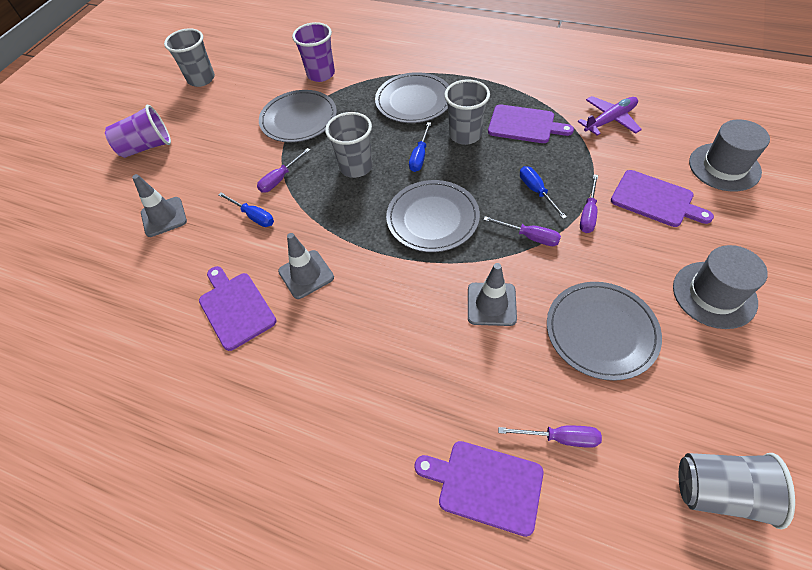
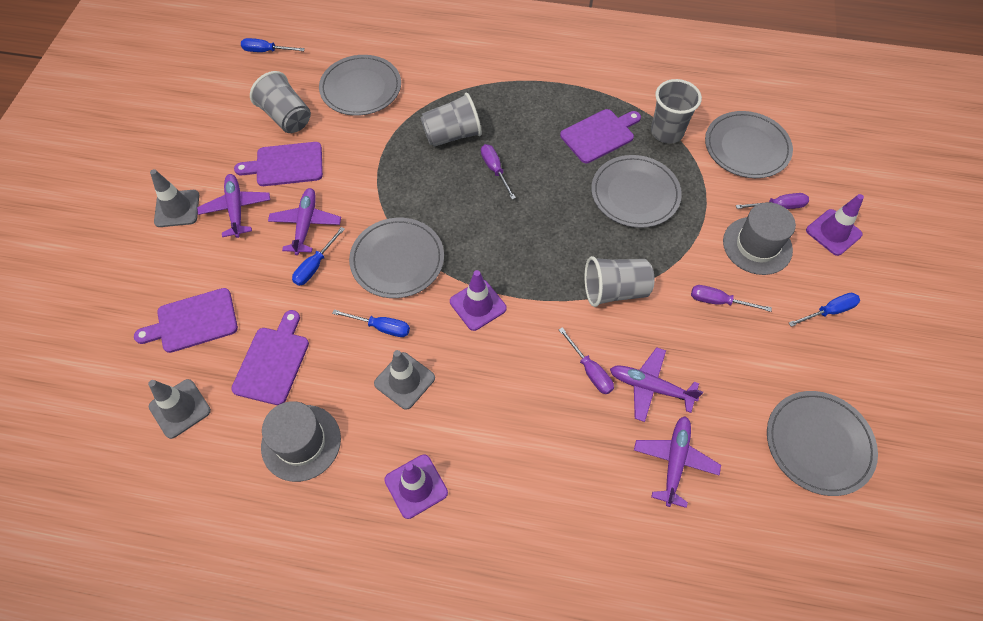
blue screwdriver: [218,192,274,227] [409,122,431,172] [520,166,567,219] = 3 -> [241,38,305,52] [292,227,345,286] [332,310,410,337] [789,293,860,327] = 4
grey plate: [259,90,337,142] [375,72,449,123] [386,180,480,252] [547,282,662,381] = 4 -> [319,55,401,116] [349,218,444,298] [591,155,682,228] [705,111,793,178] [767,391,878,496] = 5
purple cup: [105,105,171,158] [292,22,335,82] = 2 -> none = 0
purple plane: [578,96,642,136] = 1 -> [197,174,270,238] [268,188,341,255] [610,347,703,422] [634,416,721,508] = 4
purple traffic cone: none = 0 -> [384,455,448,519] [450,270,507,331] [806,194,864,256] = 3

